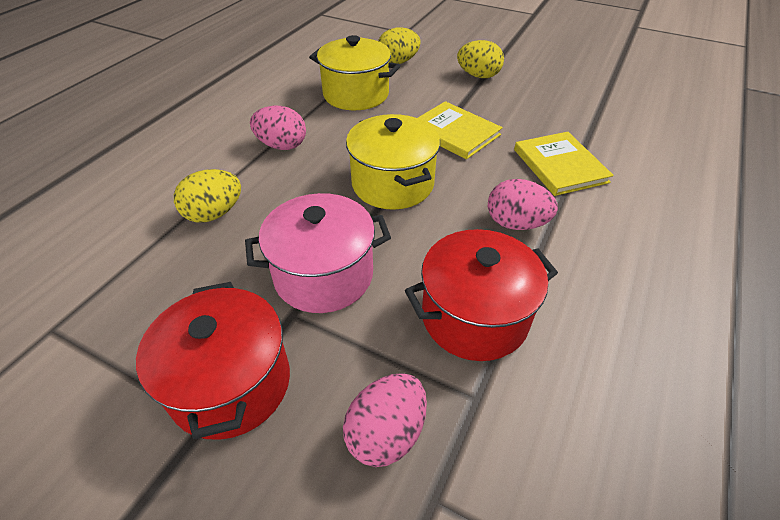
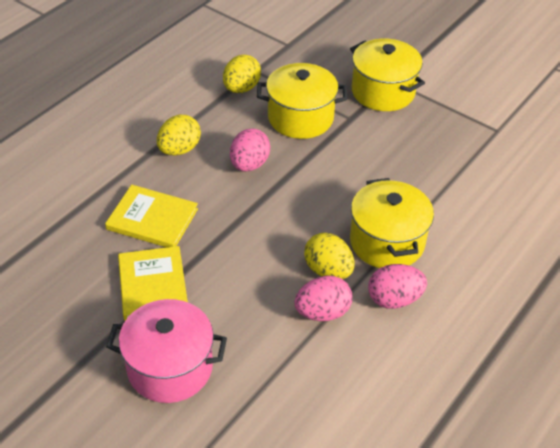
red pot: [136,282,290,440] [405,229,558,361] = 2 -> none = 0
yellow pot: [309,35,400,110] [346,114,440,210] = 2 -> [257,63,347,139] [350,38,425,111] [350,178,434,268] = 3

